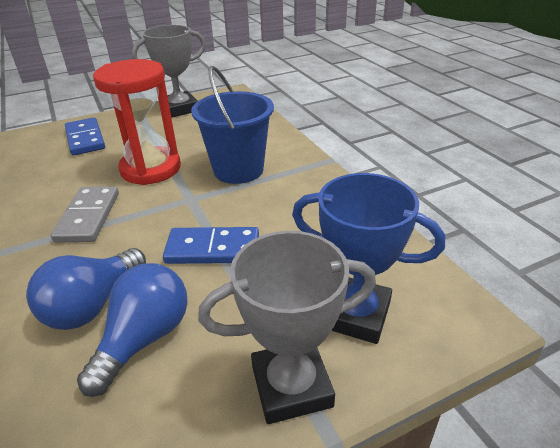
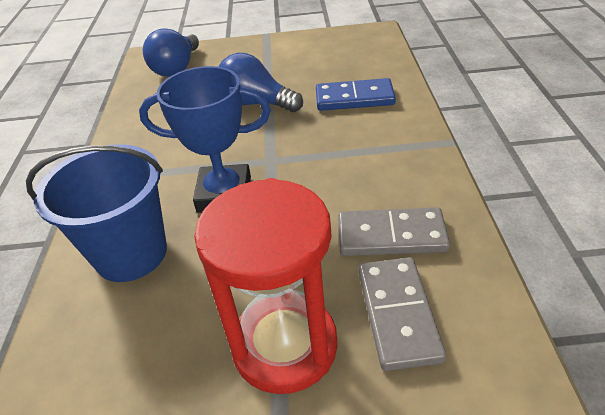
blue domino: [65,117,105,155] [163,227,259,264] = 2 -> [316,78,396,111] = 1
grey domino: [51,186,119,243] = 1 -> [338,207,450,256] [358,257,446,371] = 2
grey trophy: [132,25,206,118] [198,231,376,424] = 2 -> none = 0

